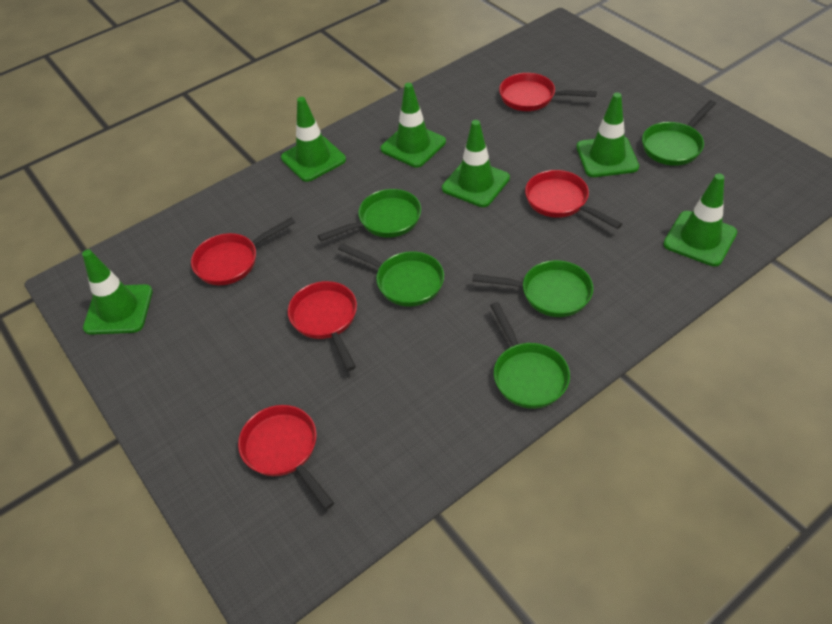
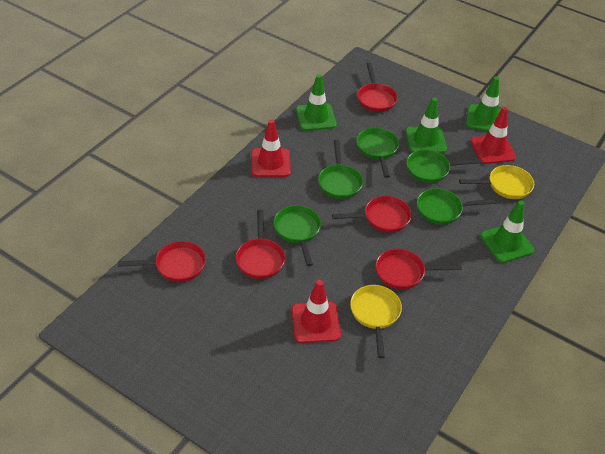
green traffic cone: [82,250,153,335] [281,97,346,182] [380,83,446,168] [442,120,510,207] [576,93,639,177] [663,174,737,266] = 6 -> [296,74,337,131] [405,97,447,153] [466,77,501,131] [480,200,534,263] = 4
red traffic cone: none = 0 -> [251,119,291,177] [291,280,341,343] [470,107,516,164] = 3
yellow pan: none = 0 -> [350,285,402,359] [459,165,534,199] = 2

